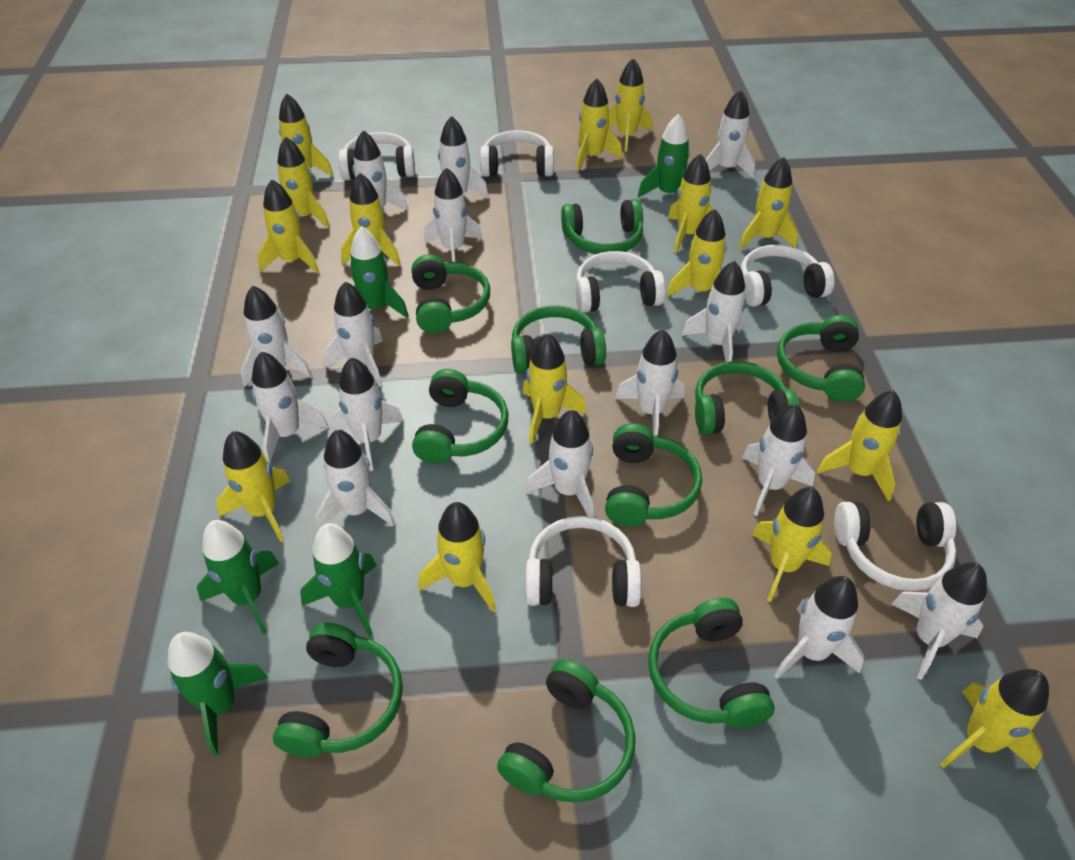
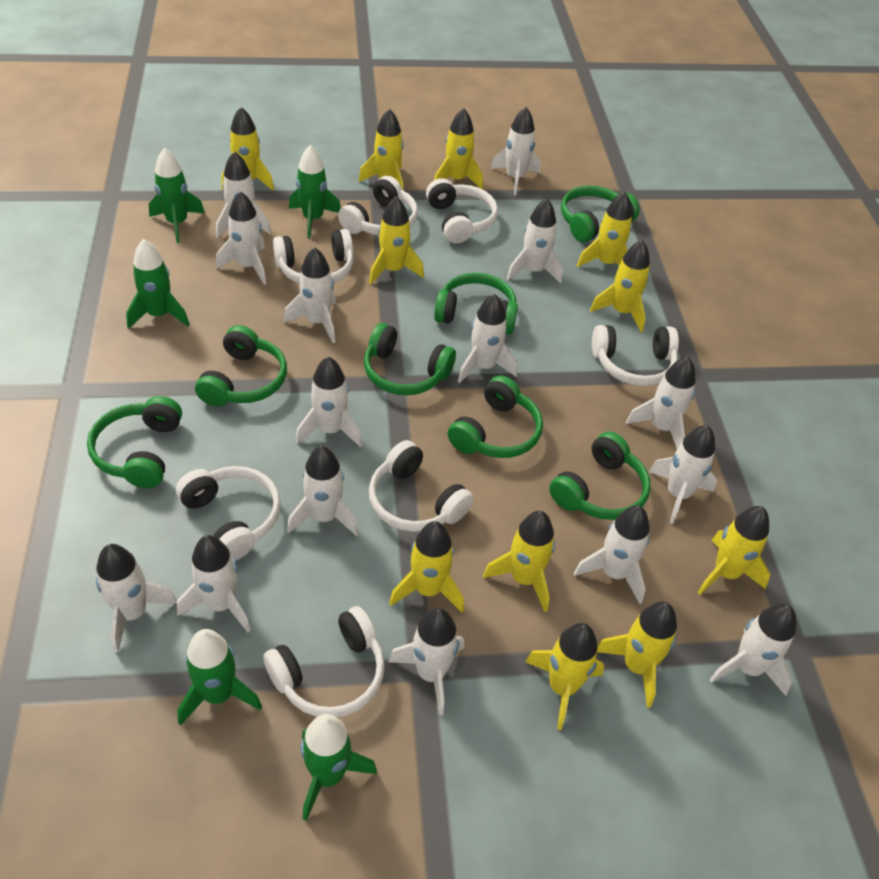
green headphones: [273,623,403,757] [411,254,490,334] [412,369,508,464] [497,659,635,803] [511,305,606,373] [561,199,643,254] [605,423,702,526] [648,598,775,728] [695,361,800,435] [777,315,865,402] = 10 -> [87,396,182,488] [195,325,287,407] [364,323,456,395] [434,273,518,334] [448,375,543,458] [549,432,651,520] [561,186,640,242] = 7
white headphones: [338,132,415,180] [480,130,554,177] [525,516,642,607] [576,251,666,313] [741,245,834,307] [834,502,956,591] = 6 -> [176,466,281,560] [263,606,385,717] [273,229,353,284] [338,176,418,235] [369,440,474,532] [426,178,498,244] [592,325,679,386] = 7
yellow rocket: [216,431,290,542] [258,179,319,273] [277,136,330,228] [279,93,334,185] [341,173,401,266] [418,502,496,612] [523,333,586,444] [576,78,622,171] [609,58,653,151] [667,209,726,297] [668,153,713,253] [739,157,798,249] [752,487,832,602] [817,390,902,501] [940,669,1049,770] = 15 -> [221,107,274,191] [359,109,404,191] [369,196,424,284] [389,521,464,613] [434,108,483,189] [483,511,555,612] [525,623,604,730] [577,191,632,267] [590,240,650,332] [597,602,677,708] [698,506,770,595] = 11

